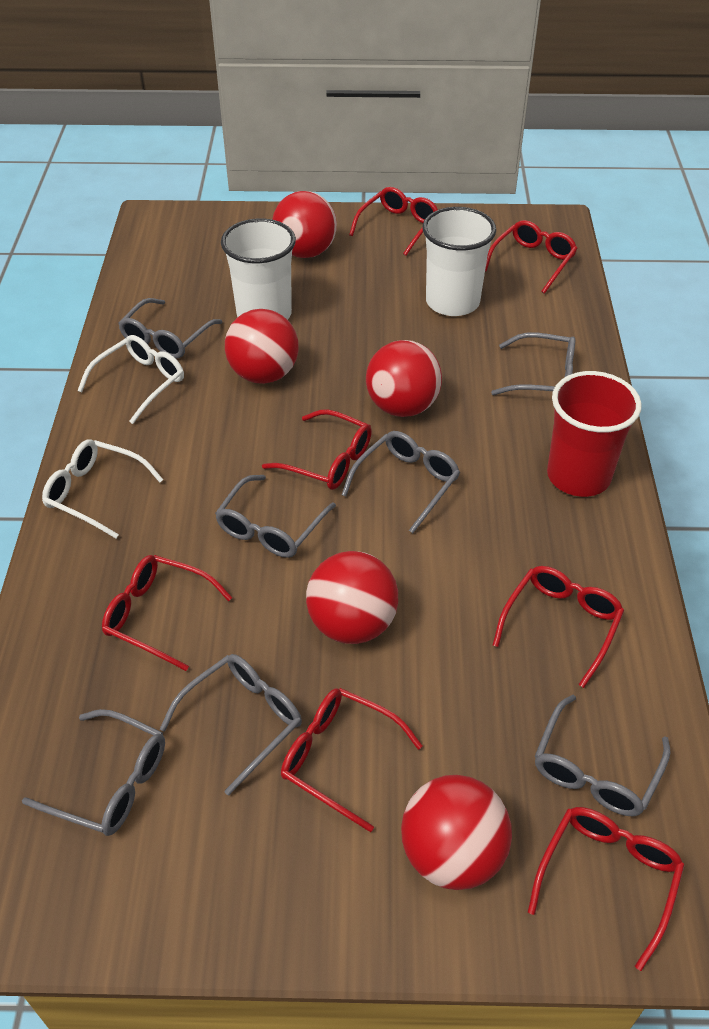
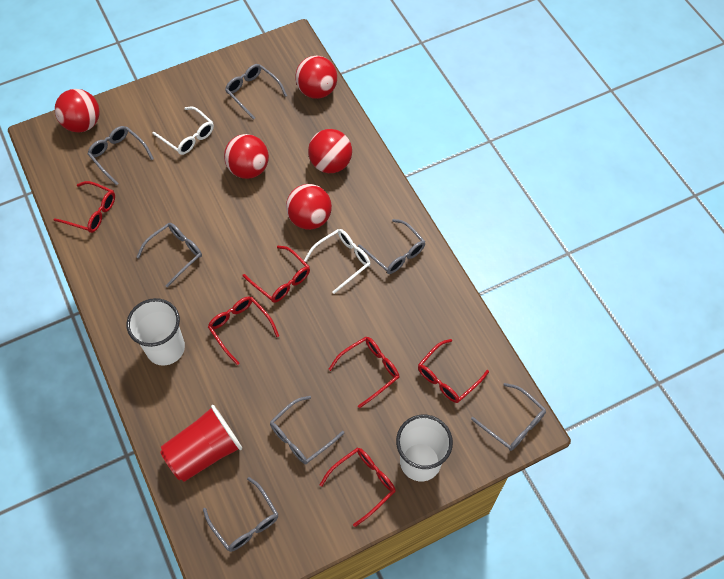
red glasses: [102,555,232,671] [262,410,372,490] [281,688,423,832] [349,187,438,256] [485,220,578,294] [493,566,624,688] [528,807,685,971] = 7 -> [53,181,115,233] [208,297,279,365] [243,246,310,303] [320,448,396,527] [328,337,400,408] [418,339,489,403] = 6

